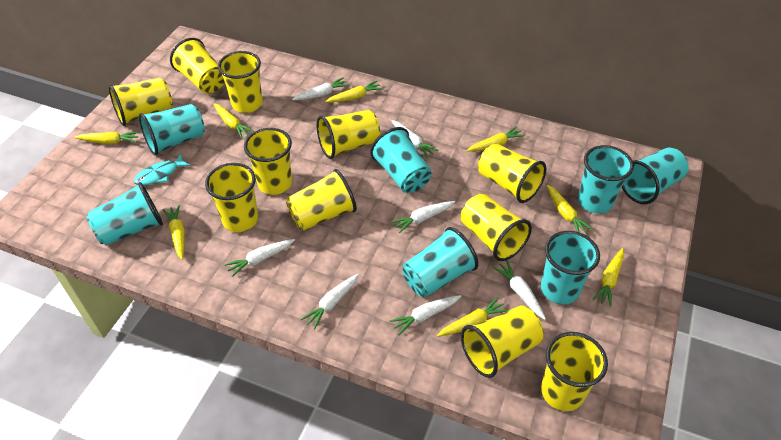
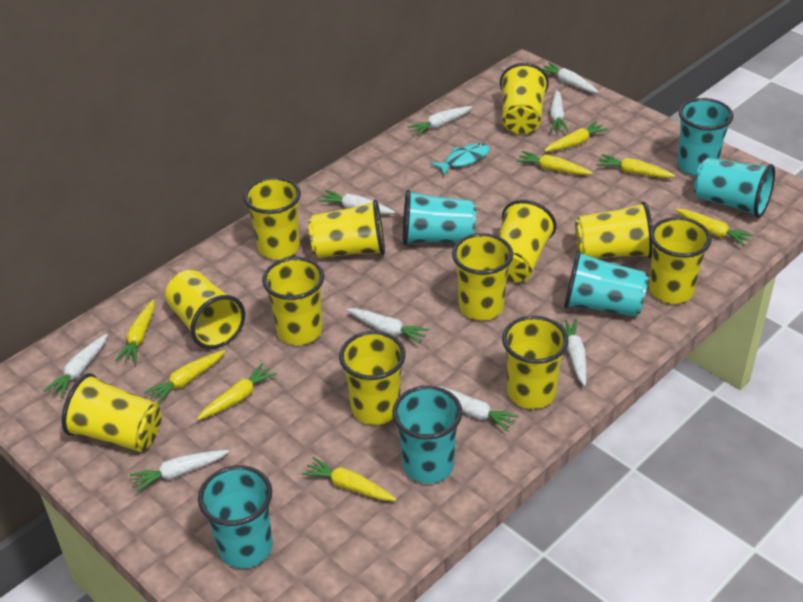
turquoise cup: [87,182,163,246] [139,104,205,156] [370,127,432,193] [402,227,479,297] [541,231,600,304] [578,145,634,214] [622,148,688,204] = 7 -> [198,465,273,568] [392,385,462,484] [403,190,476,245] [564,250,648,317] [677,98,734,176] [694,158,775,218] = 6
white carrot: [224,239,295,277] [292,77,349,100] [301,273,359,330] [389,295,461,335] [391,120,439,158] [391,201,455,233] [493,260,546,320] = 7 -> [43,334,108,398] [130,450,229,492] [318,190,395,214] [347,308,429,344] [407,106,472,136] [437,386,519,432] [542,62,599,93] [550,90,569,132] [556,319,587,386] = 9
yellow cup: [108,78,172,126] [170,38,225,94] [205,163,258,232] [218,51,263,113] [244,128,292,195] [286,169,357,231] [316,110,380,159] [461,193,532,261] [461,306,543,378] [478,143,546,203] [541,332,608,411] = 11 -> [62,373,162,452] [165,270,245,349] [243,177,301,260] [262,257,324,345] [309,200,385,258] [339,331,406,425] [452,233,513,320] [498,200,556,282] [500,63,549,134] [502,316,568,409] [575,202,652,259] [649,217,712,304] = 12

